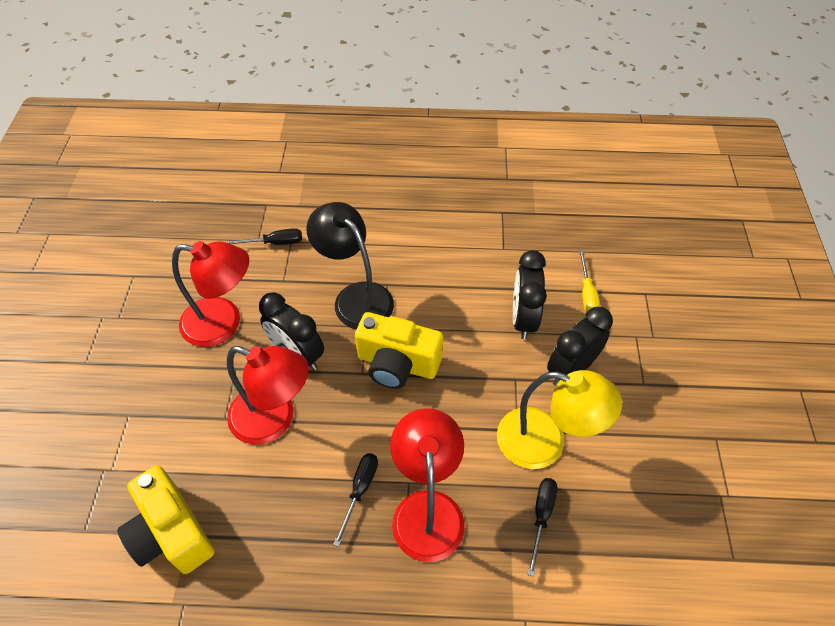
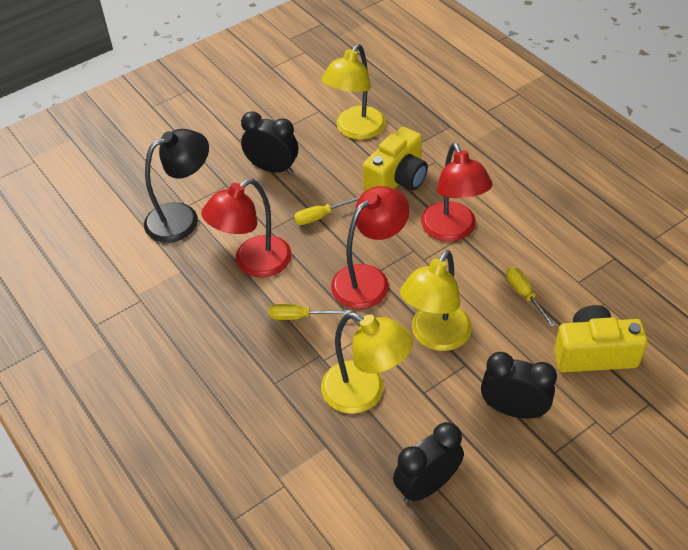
black screwdriver: [225,228,302,245] [333,453,378,547] [528,478,557,577] = 3 -> none = 0
yellow lamp: [497,370,622,469] = 1 -> [321,44,386,140] [321,312,413,414] [400,250,472,351] = 3
yellow screwdriver: [579,250,600,313] = 1 -> [269,304,350,320] [294,196,360,225] [506,267,556,327] = 3

